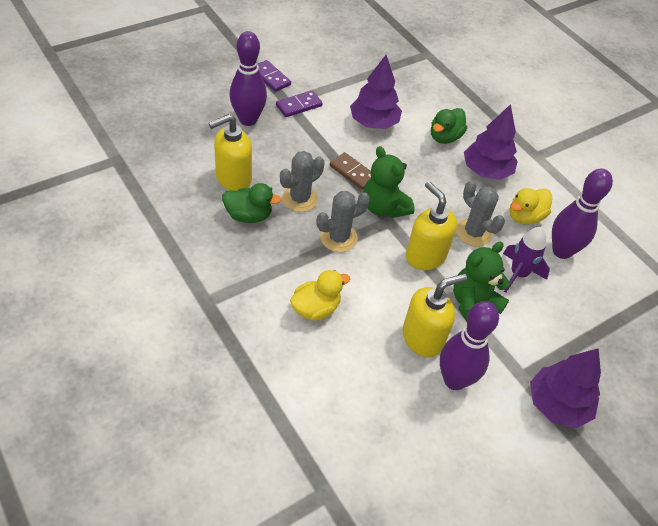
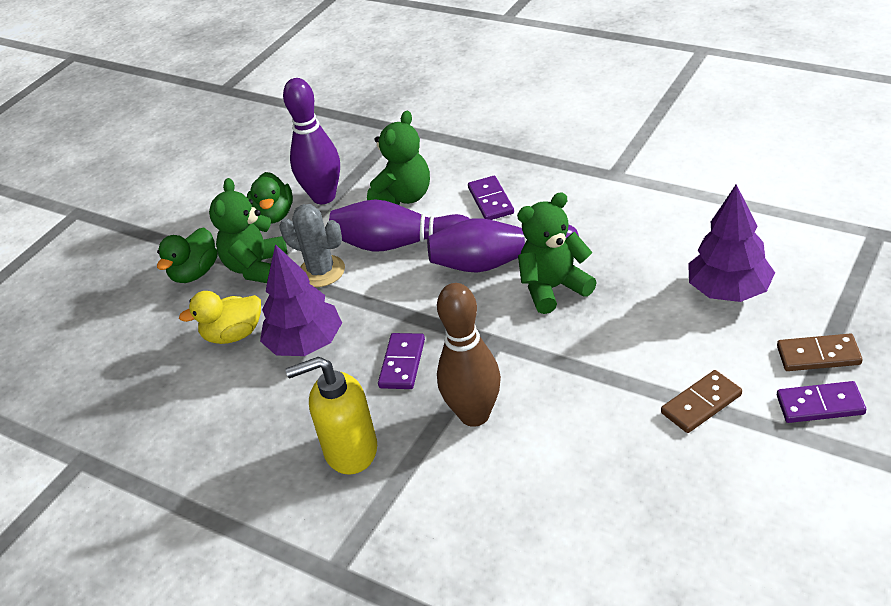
brown bowling pin: none = 0 -> [437,283,501,427] = 1
brown domino: [330,152,371,190] = 1 -> [661,370,742,433] [777,334,862,371] = 2
green teddy bear: [363,146,415,218] [453,242,510,322] = 2 -> [209,178,287,283] [367,111,430,205] [517,192,597,314] = 3
grey cactus: [280,151,324,212] [316,191,370,252] [456,181,505,247] = 3 -> [279,204,345,287] = 1
purple domino: [258,60,291,92] [276,91,323,117] = 2 -> [378,333,425,389] [468,176,514,220] [777,381,866,423] = 3
purple rocket: [503,227,550,293] = 1 -> none = 0
purple tree: [350,55,402,129] [464,104,518,180] [530,348,601,428] = 3 -> [260,244,342,356] [688,184,775,302] = 2
yellow duck: [290,270,350,321] [509,188,552,225] = 2 -> [179,291,261,344] = 1
yellow soap dispenser: [209,114,252,191] [403,274,467,357] [406,181,457,270] = 3 -> [286,357,377,475] = 1

